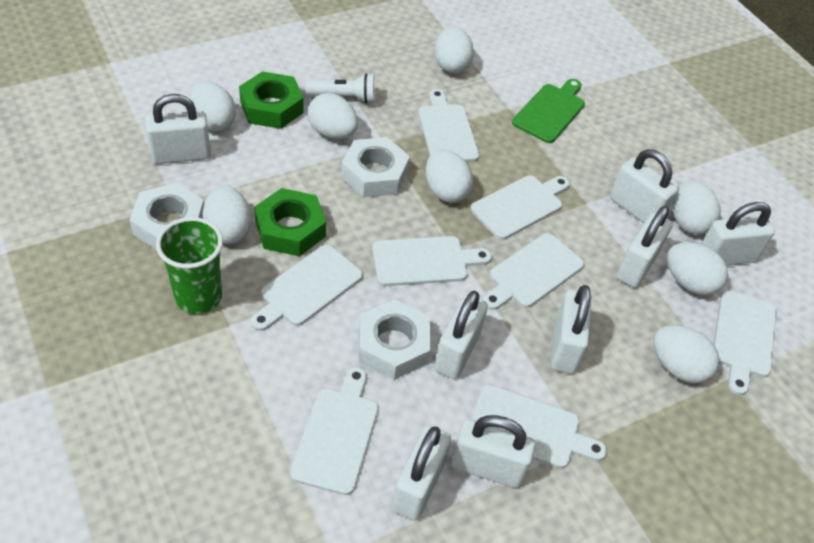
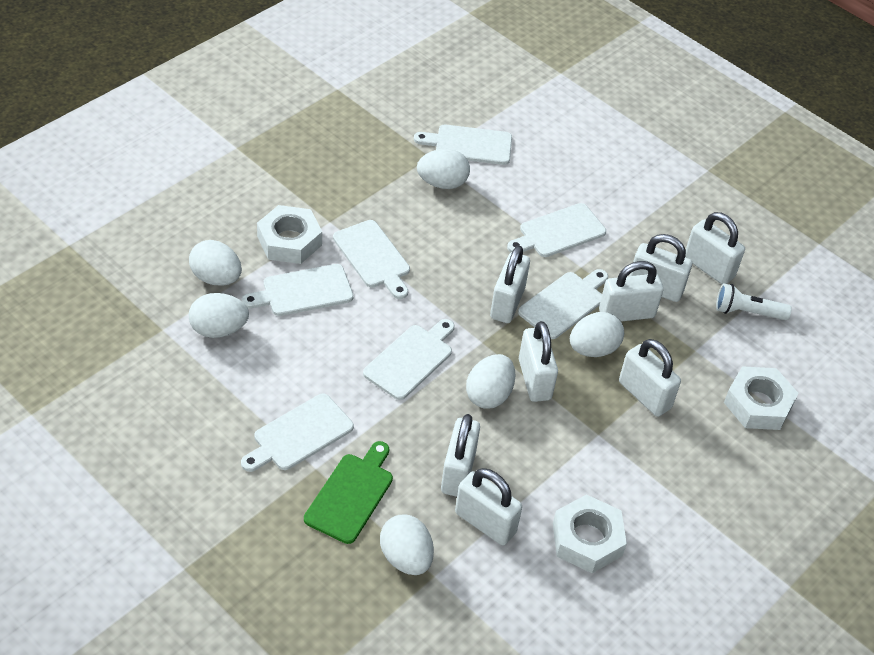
green cup: [156,217,223,314] = 1 -> none = 0
green nut: [239,71,304,129] [255,188,326,256] = 2 -> none = 0
white cutting board: [251,245,363,331] [290,367,378,495] [372,236,492,286] [418,89,479,162] [471,175,570,240] [472,385,607,468] [483,233,584,310] [714,290,777,395] = 8 -> [241,394,354,472] [242,264,354,316] [333,220,410,299] [363,319,455,400] [414,125,512,165] [507,203,606,257] [518,269,608,339] = 7
white egg: [189,81,236,131] [203,185,252,244] [308,93,358,139] [426,149,473,203] [435,26,474,73] [653,325,719,383] [667,242,728,295] [672,180,721,235] = 8 -> [189,240,242,286] [189,293,249,338] [380,515,434,575] [417,149,470,189] [466,354,516,409] [570,312,624,357] = 6

